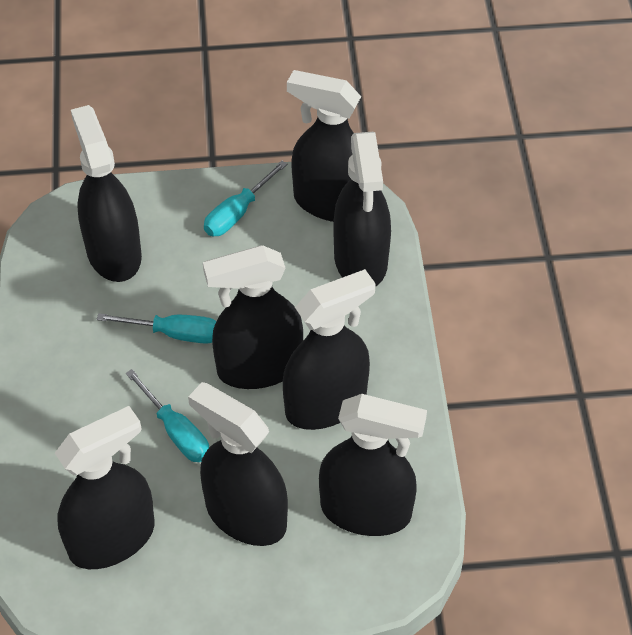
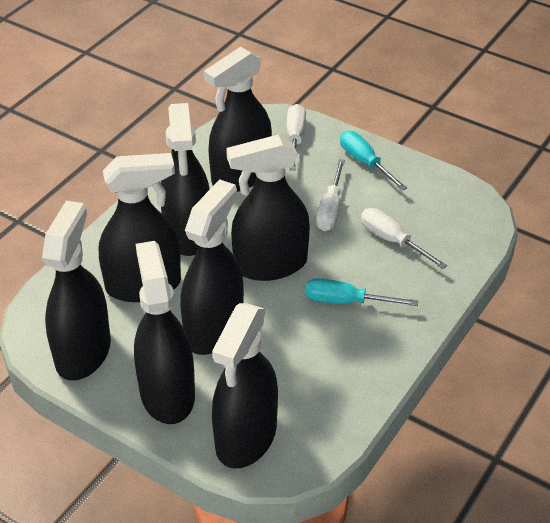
turquoise screwdriver: [97,313,216,344] [126,369,209,462] [204,161,287,236] = 3 -> [306,278,418,306] [340,131,407,191] = 2
white screwdriver: none = 0 -> [287,104,306,170] [316,159,345,231] [361,208,447,269] = 3

